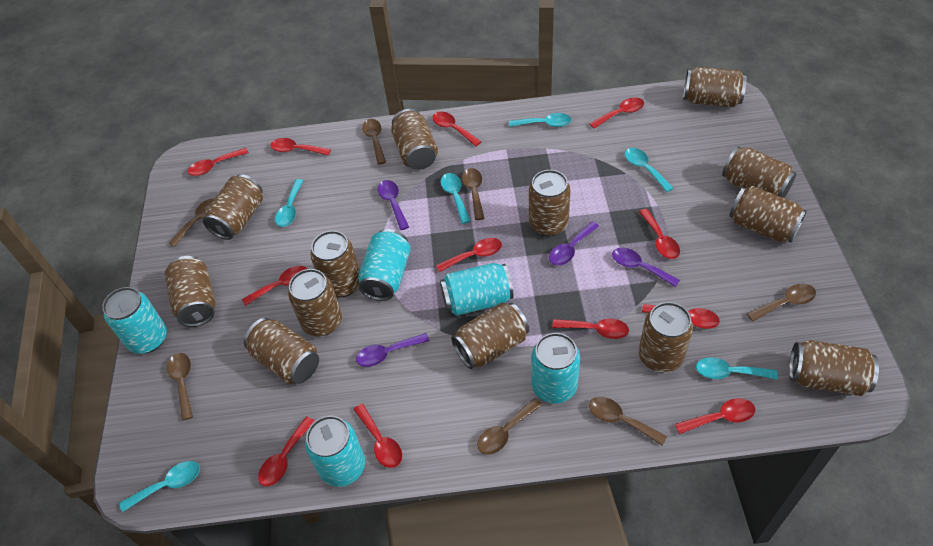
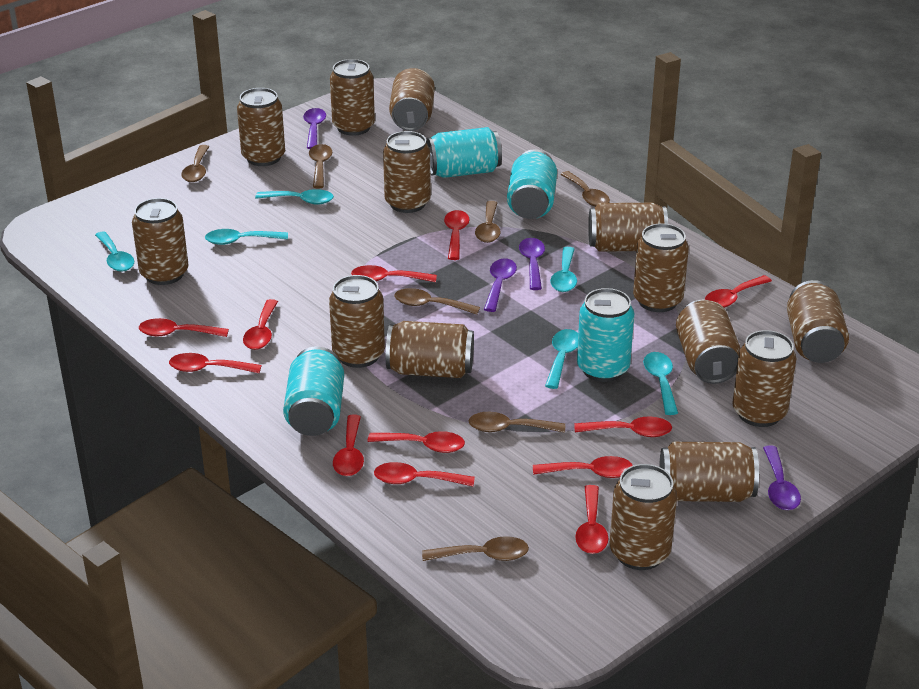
brown can: [164,256,216,327] [203,174,263,240] [244,318,319,384] [288,269,342,336] [310,231,360,297] [391,109,438,170] [451,302,529,369] [529,170,571,236] [639,302,693,373] [683,67,747,107] [722,146,796,198] [729,186,807,243] [789,340,879,396] = 13 -> [132,198,188,285] [237,88,285,166] [329,275,385,368] [330,59,375,136] [383,131,431,213] [386,321,474,378] [389,68,435,131] [588,203,668,252] [610,464,677,570] [633,223,689,312] [659,442,759,502] [676,300,741,384] [732,330,796,427] [787,280,849,363] = 14
turquoise can: [102,287,167,354] [305,416,365,487] [358,229,411,301] [440,263,514,316] [531,333,580,403] = 5 -> [283,347,344,436] [426,127,502,178] [507,149,557,219] [577,288,634,382] = 4

